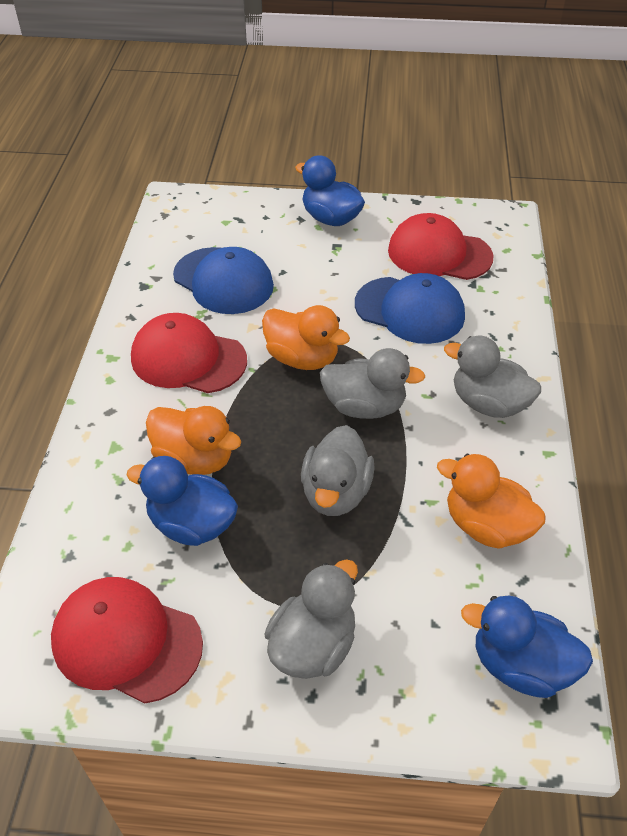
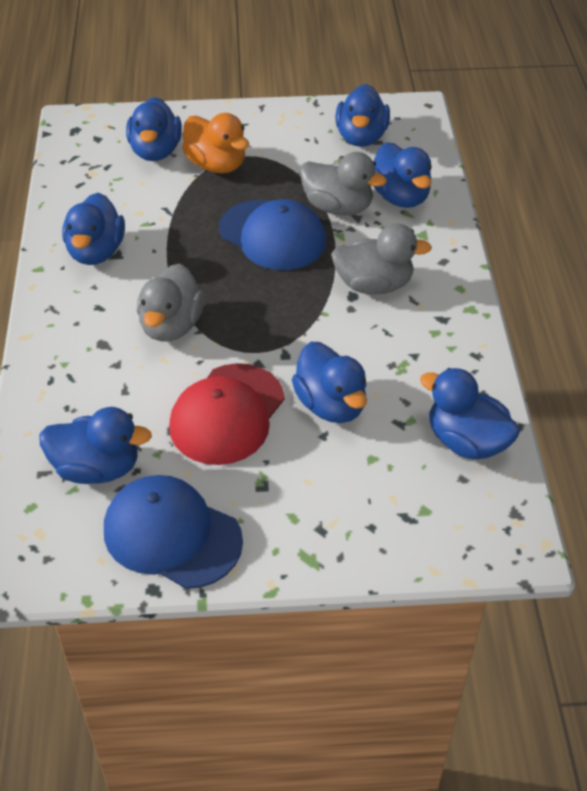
blue duck: [127,456,238,546] [295,155,365,226] [461,595,593,698] = 3 -> [39,407,152,484] [62,193,125,265] [126,97,182,161] [292,342,367,423] [335,84,390,147] [374,142,432,208] [420,368,520,459] = 7
grey duck: [265,559,358,679] [301,425,375,516] [320,348,425,419] [444,336,541,418] = 4 -> [137,263,204,342] [300,152,387,215] [331,224,432,295] = 3
orange duck: [146,406,241,475] [262,305,350,370] [437,454,546,549] = 3 -> [182,113,249,173] = 1
red cap: [51,577,203,704] [131,313,247,393] [388,213,493,280] = 3 -> [169,363,284,465] = 1

